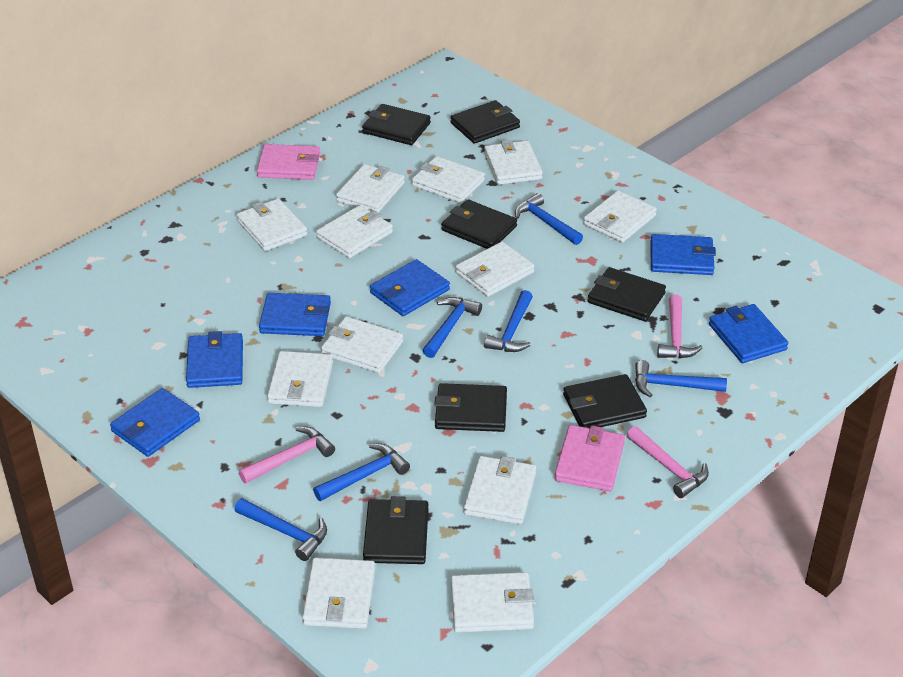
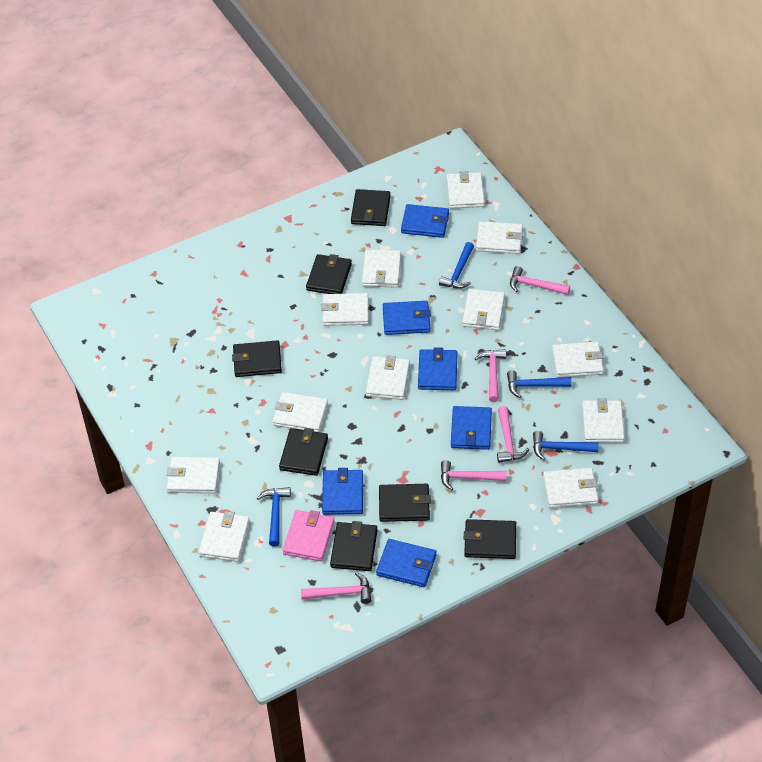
blue hammer: [234,498,327,561] [313,444,410,501] [423,297,482,358] [484,290,533,352] [515,193,583,245] [635,360,727,397] = 6 -> [257,487,291,547] [439,242,474,289] [507,370,571,398] [533,431,599,460] = 4
pink hammer: [239,427,335,483] [627,426,709,498] [657,294,703,358] = 3 -> [301,572,371,604] [441,460,507,490] [475,349,506,402] [497,406,530,463] [510,266,570,295] = 5
pink wallet: [257,144,320,180] [554,425,625,491] = 2 -> [283,510,335,561] = 1

